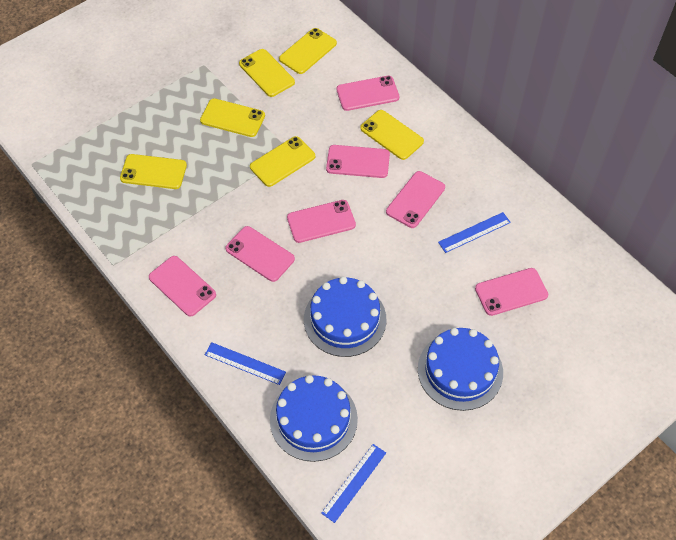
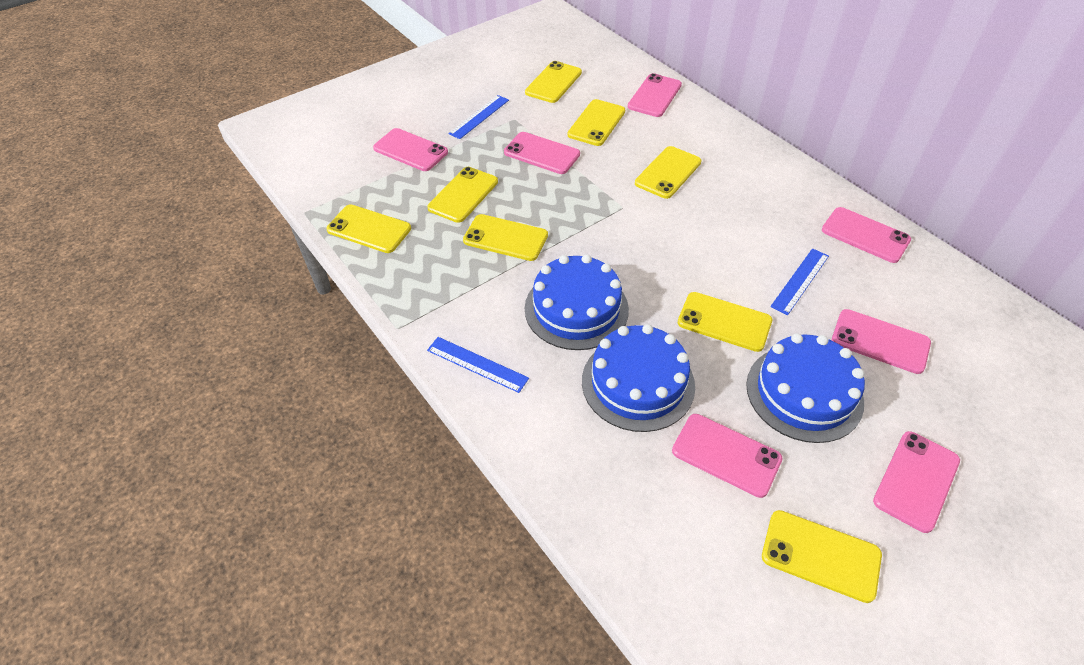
yellow phone: [120,154,187,189] [200,98,265,137] [239,49,295,97] [250,136,315,187] [279,28,337,74] [360,110,424,160] = 6 -> [326,204,411,253] [427,167,498,223] [463,214,548,261] [525,61,582,103] [568,99,625,146] [635,146,701,199] [678,292,772,352] [762,510,882,603] = 8

